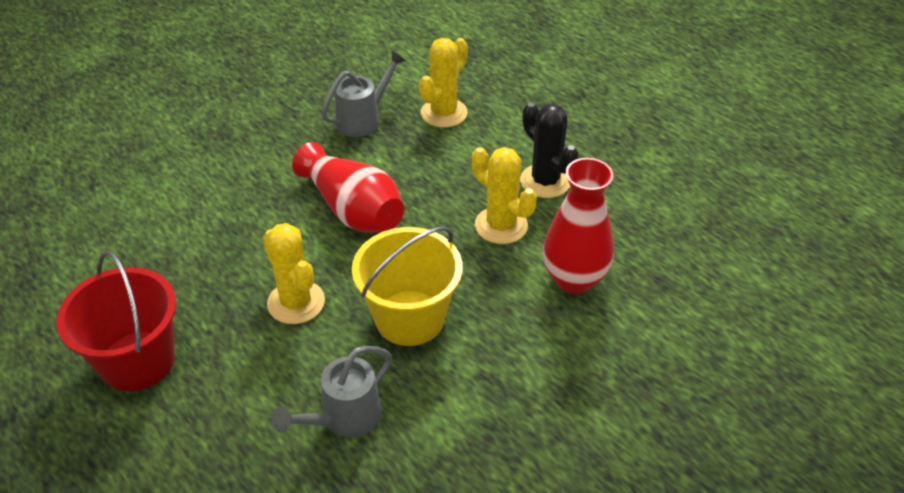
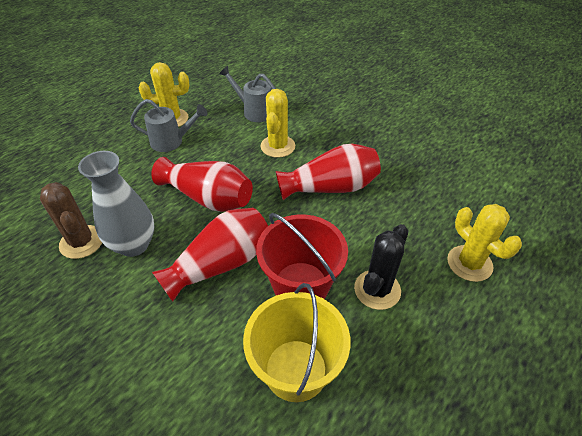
brown cactus: none = 0 -> [40,182,102,259] = 1
grey vase: none = 0 -> [78,151,154,257] = 1
red vase: [292,142,404,233] [543,158,614,294] = 2 -> [151,157,253,212] [152,208,268,302] [276,144,381,200] = 3

